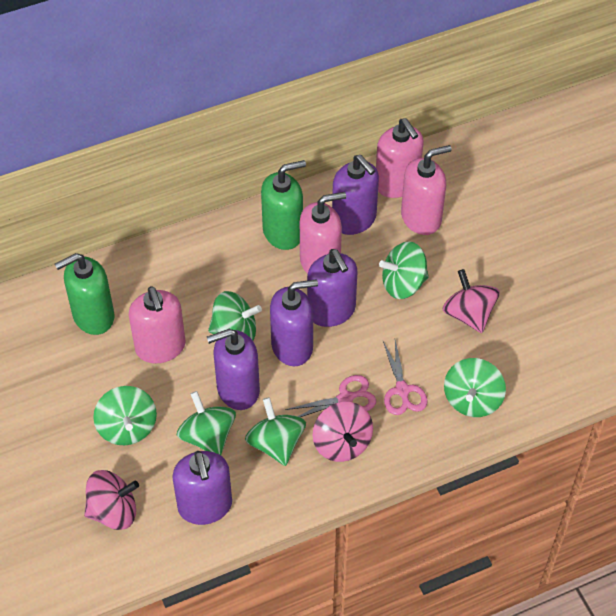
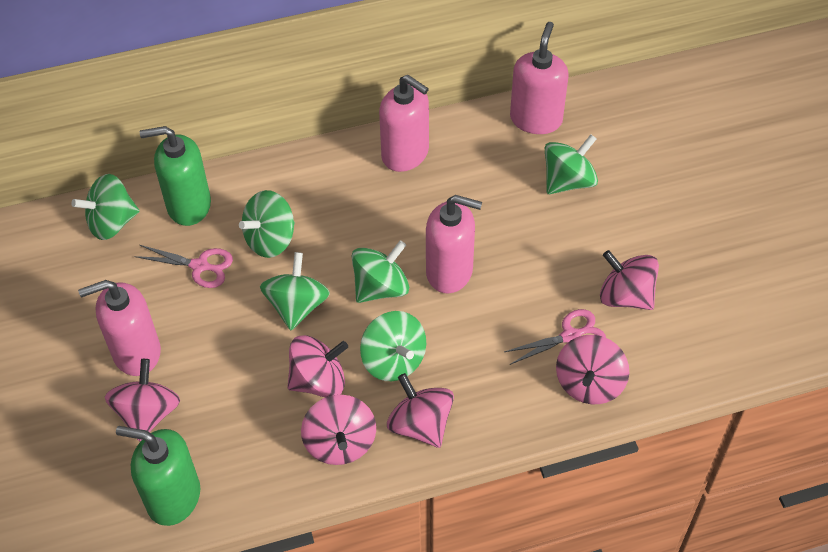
pink spinning top: [84,470,139,530] [313,402,373,462] [443,269,500,333] = 3 -> [105,359,180,441] [287,335,348,397] [301,395,376,465] [387,373,454,448] [556,335,629,404] [600,250,659,310] = 6
purple soap dispenser: [172,451,232,525] [207,329,260,410] [270,279,318,366] [307,249,357,327] [332,155,379,235] = 5 -> none = 0

